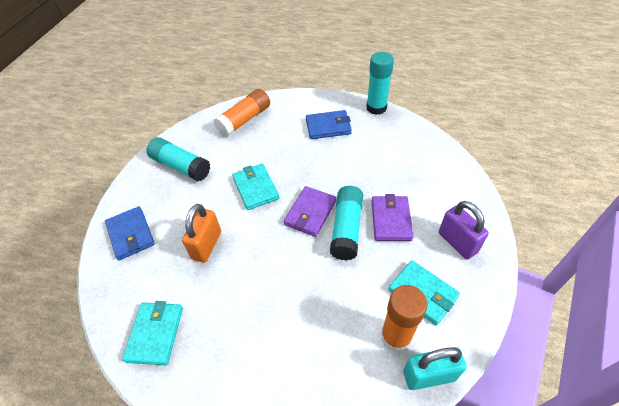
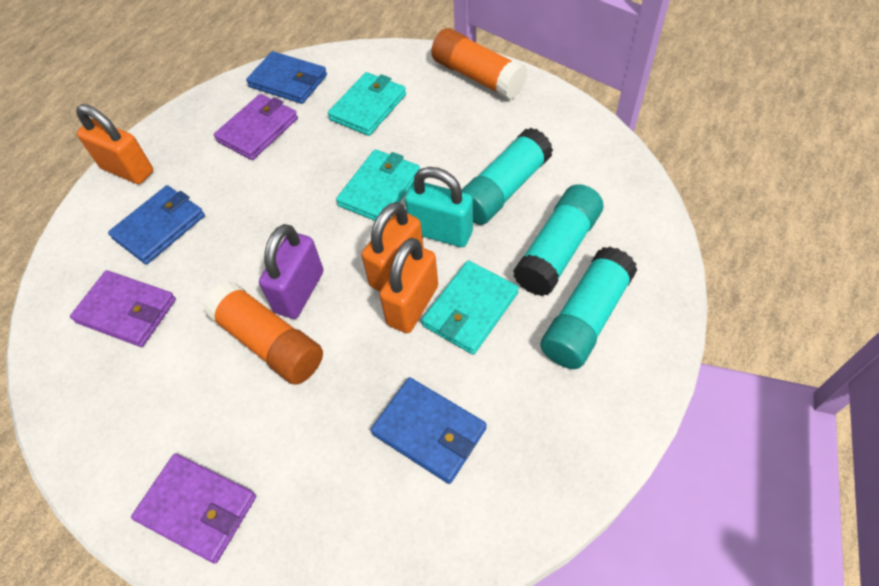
blue wallet: [105,206,155,260] [306,110,352,139] = 2 -> [108,185,205,265] [246,51,327,104] [371,377,487,484] = 3
orange padlock: [182,204,221,262] = 1 -> [76,104,153,184] [361,202,424,292] [379,238,438,333] = 3
purple wallet: [284,186,336,237] [372,194,414,241] = 2 -> [70,270,176,347] [131,454,256,564] [214,94,298,160] = 3

